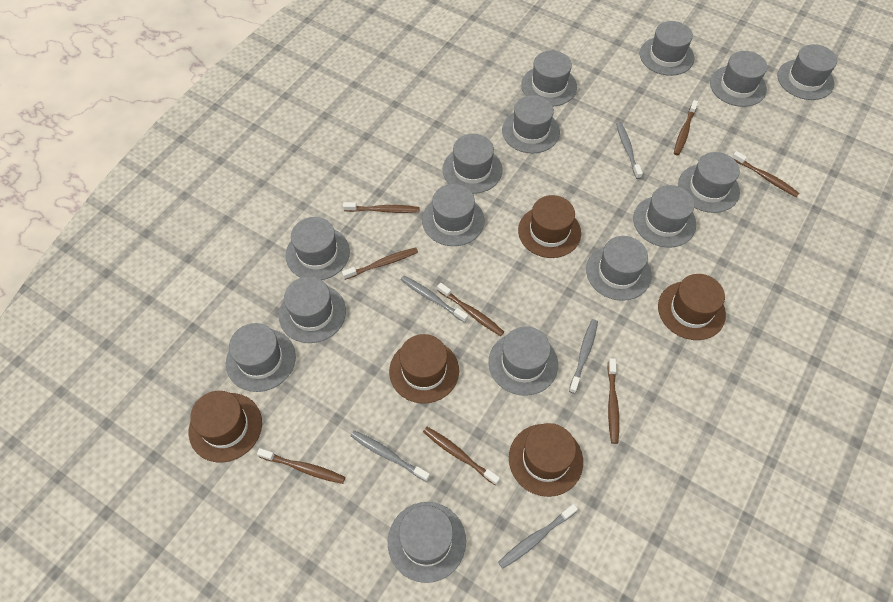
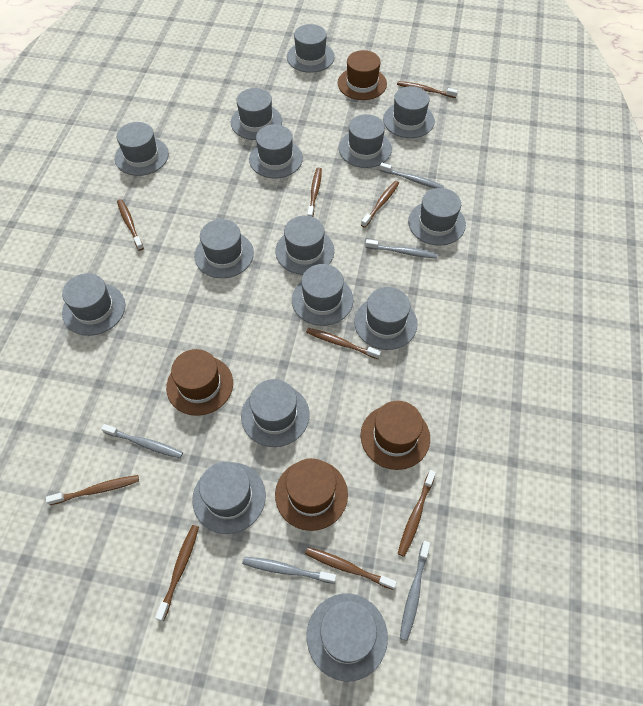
brown hat: [189,391,262,463] [389,334,459,403] [509,423,583,497] [518,195,581,258] [658,274,726,340] = 5 -> [166,349,233,416] [275,458,348,531] [338,50,387,100] [361,401,430,470] = 4
brown toothbrush: [257,448,345,484] [342,248,418,280] [343,202,419,213] [423,427,500,485] [437,283,504,336] [607,358,619,444] [674,100,698,155] [732,151,799,197] = 8 -> [46,475,139,505] [117,199,144,251] [155,525,199,621] [305,547,397,590] [306,328,381,359] [307,167,322,217] [361,181,399,228] [397,81,458,98] [398,470,436,557] = 9

